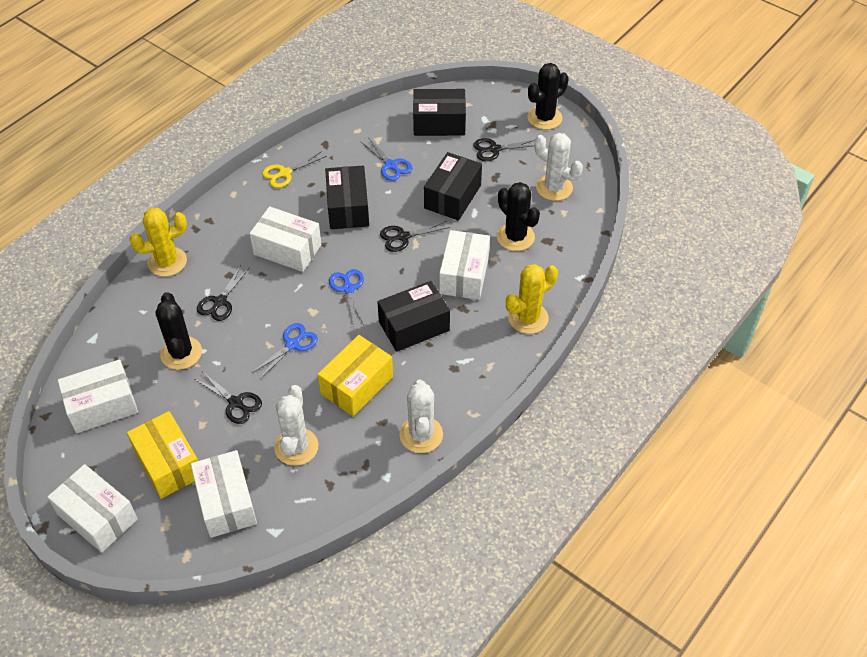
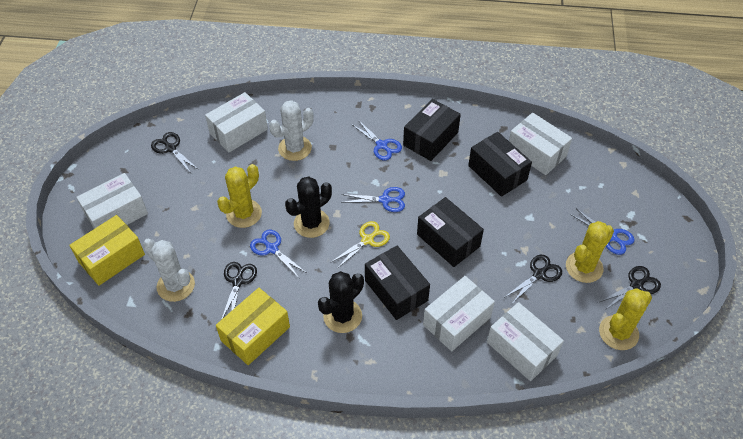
black cactus: [155,292,202,370] [497,182,540,251] [527,63,569,130] = 3 -> [285,176,332,238] [318,271,364,333] = 2
blue scissors: [252,323,318,380] [329,269,364,327] [361,137,412,181] = 3 -> [250,230,307,278] [341,187,405,212] [351,120,402,161] [572,209,635,255] = 4
white cactus: [274,385,318,466] [399,380,443,453] [534,133,583,201] = 3 -> [143,239,195,302] [269,100,314,161] = 2
yellow cactus: [130,208,187,277] [506,264,558,334] = 2 -> [217,164,262,228] [566,221,614,283] [599,288,652,350] = 3

